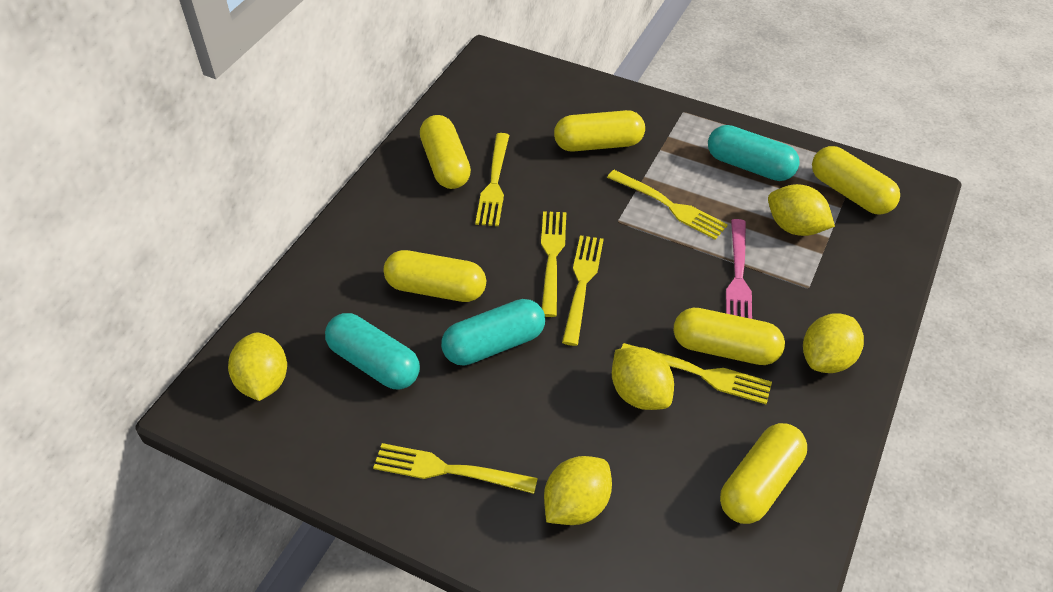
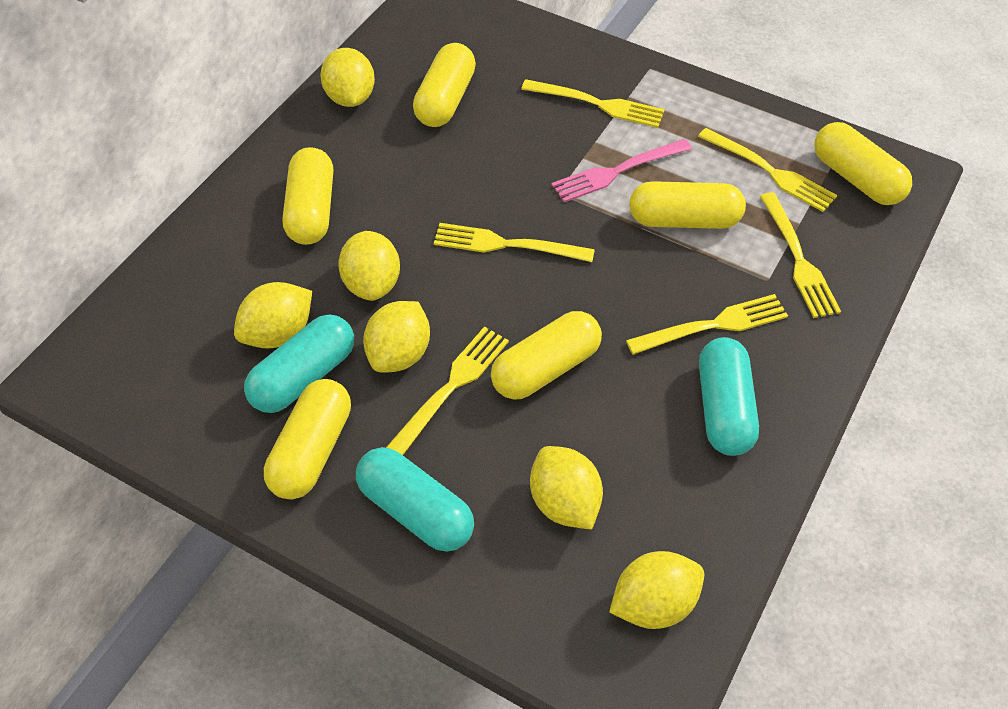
yellow lemon: [228,332,287,401] [544,456,612,525] [612,347,674,410] [768,184,835,236] [803,313,864,373] = 5 -> [234,282,312,349] [320,48,375,107] [338,231,400,301] [363,301,430,372] [530,446,603,529] [609,551,704,629] = 6

